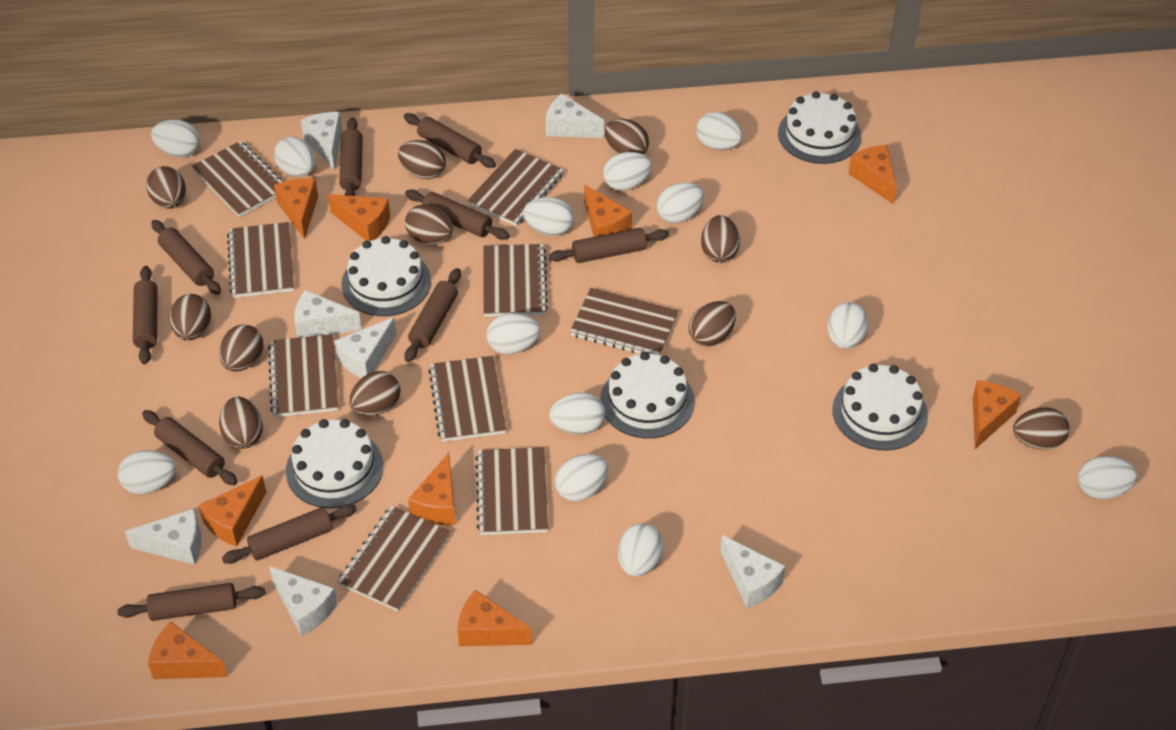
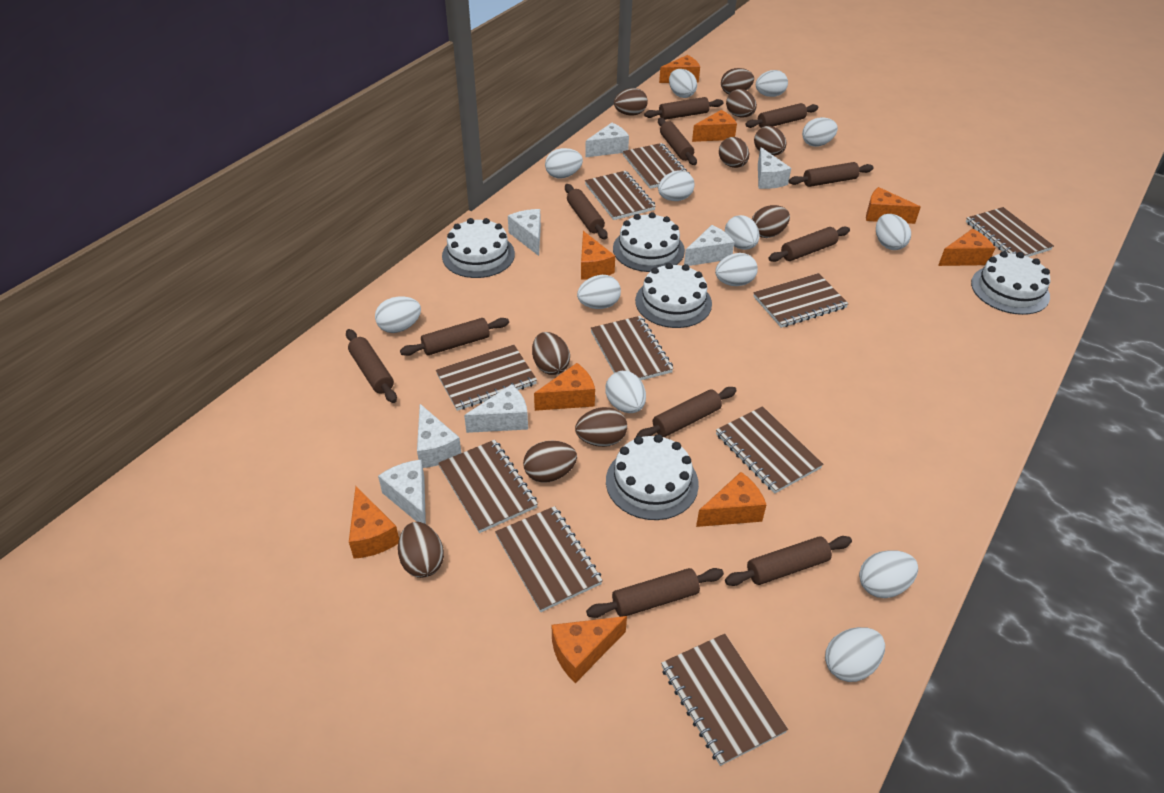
brown egg: [146,166,186,209] [170,294,211,341] [219,324,263,371] [219,397,263,449] [349,371,400,416] [398,140,446,179] [405,205,453,244] [605,119,649,154] [689,301,736,347] [701,215,740,263] [1013,407,1070,450] = 11 -> [398,522,444,578] [523,441,577,483] [532,332,570,375] [575,407,627,447] [614,88,648,116] [719,137,749,168] [721,68,754,94] [726,89,757,118] [752,205,790,238] [754,126,786,156] = 10
brown notebook: [192,141,282,217] [227,222,294,298] [268,334,338,417] [338,505,450,611] [428,356,506,442] [467,149,564,226] [475,447,548,535] [483,244,548,317] [570,288,678,355] = 9 -> [436,345,537,411] [438,440,538,533] [495,506,603,612] [585,171,656,220] [591,316,674,380] [623,143,690,189] [661,634,788,766] [716,406,823,493] [753,273,849,328] [966,207,1054,257] = 10
brown rolling pin: [117,583,265,621] [133,266,158,364] [142,410,238,485] [151,220,221,295] [222,504,357,564] [339,117,363,196] [404,113,496,168] [405,190,510,240] [405,268,461,362] [549,228,669,263] = 10 -> [346,329,397,403] [400,318,509,356] [565,184,608,239] [586,568,724,618] [636,387,737,437] [644,97,723,120] [658,118,697,165] [725,536,852,586] [745,103,818,128] [768,226,850,262] [789,162,874,187] = 11

